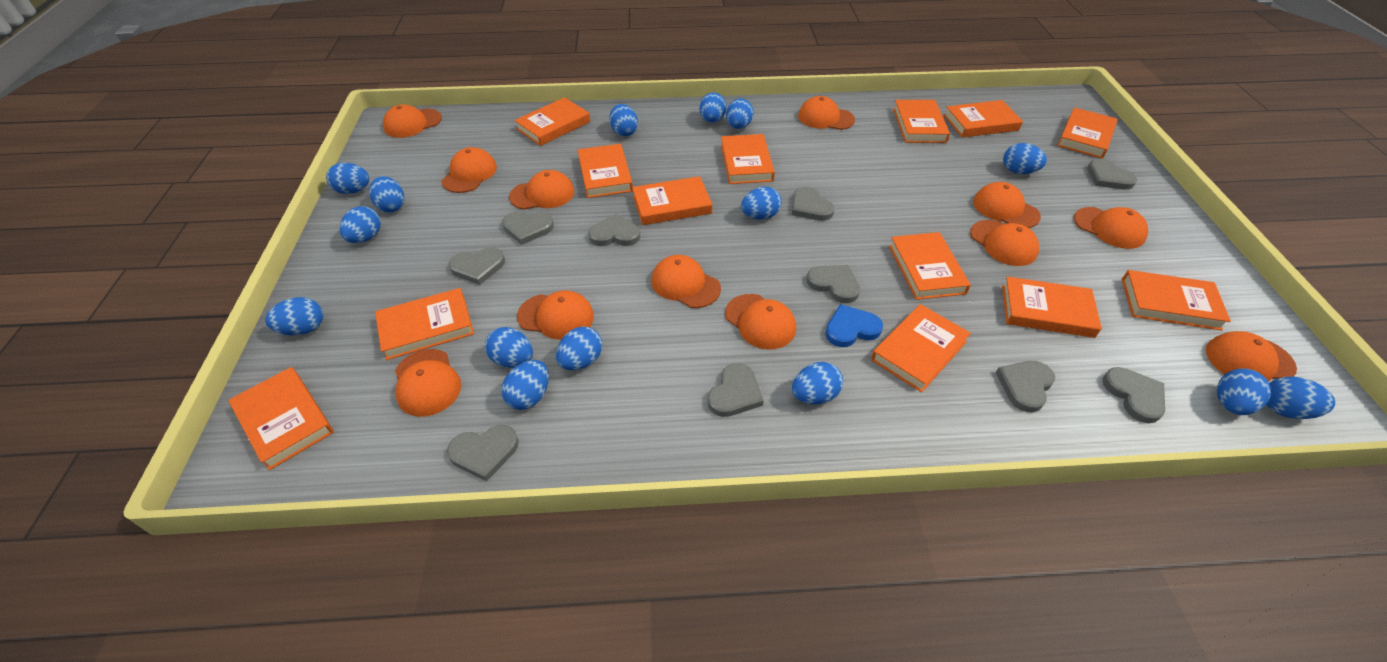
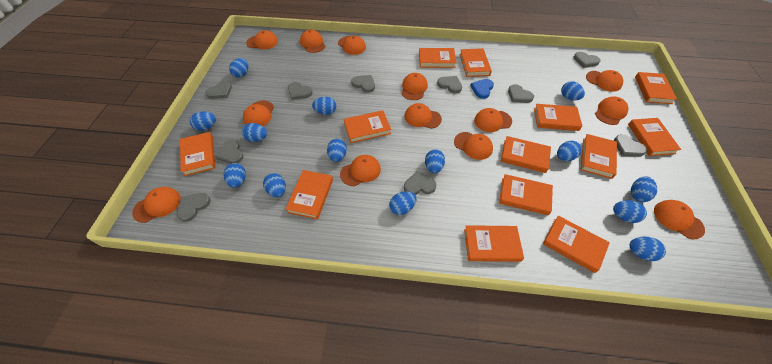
blue egg: [265,297,323,335] [326,162,369,194] [339,206,381,243] [369,176,404,213] [485,327,533,368] [501,360,549,410] [556,326,602,370] [609,104,638,137] [699,92,726,123] [726,98,754,129] [741,187,782,219] [792,362,843,404] [1003,143,1047,174] [1217,368,1271,415] [1266,377,1335,419] = 15 -> [190,111,216,131] [223,163,246,188] [229,58,248,78] [242,123,267,142] [263,173,286,197] [312,97,336,115] [327,139,347,162] [389,191,416,215] [425,150,445,173] [557,141,582,161] [561,81,585,100] [613,200,647,223] [629,237,666,261] [631,176,657,202] = 14
orange cap: [383,104,442,138] [395,349,461,417] [441,147,497,193] [509,170,574,210] [517,290,594,340] [651,255,721,308] [725,294,796,350] [798,96,855,130] [970,220,1039,266] [973,182,1041,228] [1074,207,1148,249] [1206,331,1297,382] = 12 -> [132,187,181,223] [243,101,274,126] [246,30,278,49] [300,30,325,53] [338,35,366,55] [340,155,381,186] [401,73,428,100] [404,103,442,129] [454,132,493,160] [474,108,512,132] [586,70,623,92] [595,96,628,125] [654,200,705,239] = 13

